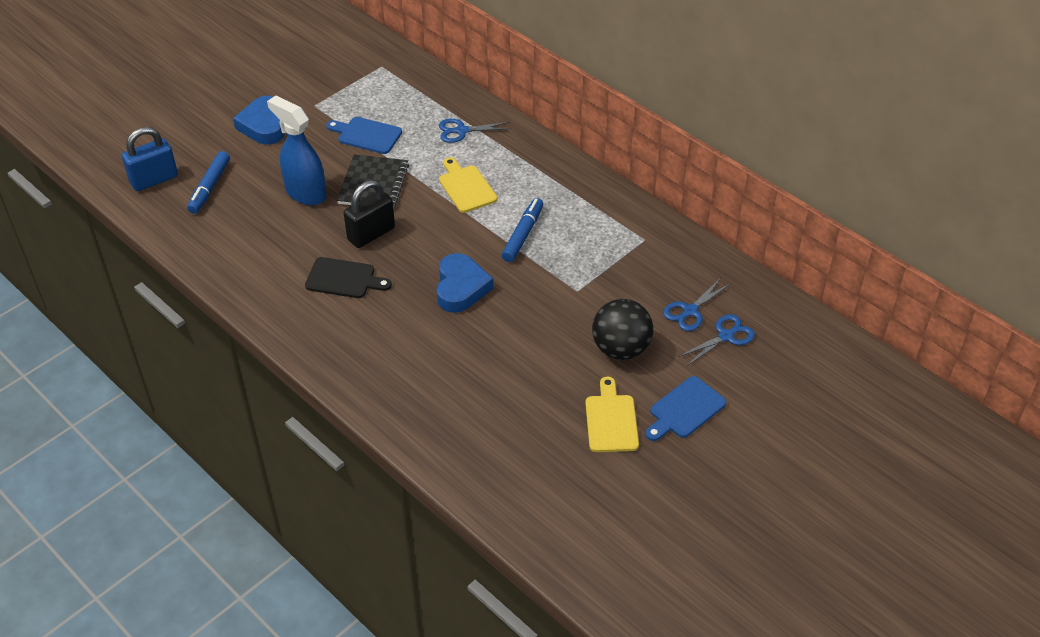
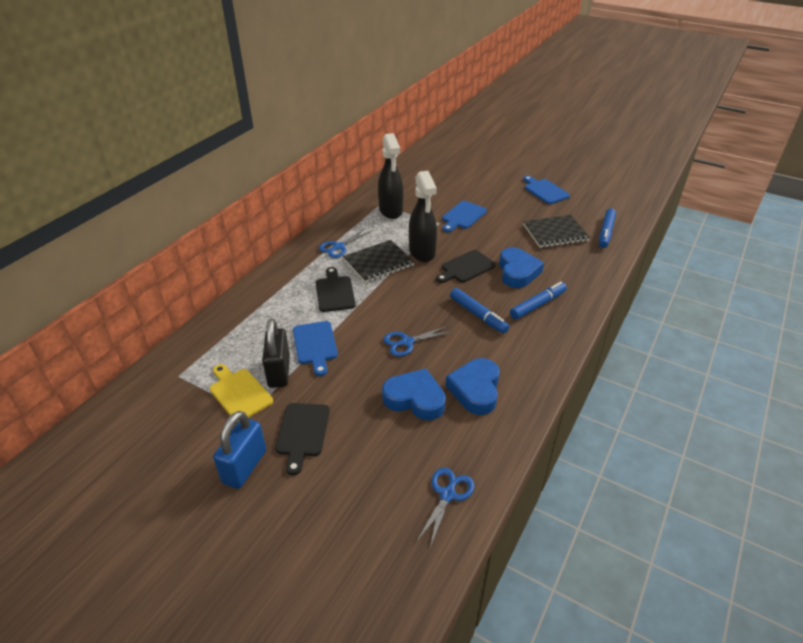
black ball: [592,299,653,360] = 1 -> none = 0
black cutting board: [305,257,392,298] = 1 -> [275,403,330,475] [316,267,356,312] [436,250,496,283] = 3
black notebook: [337,154,409,208] = 1 -> [343,240,414,283] [523,215,590,248] = 2
black spray bottle: none = 0 -> [378,133,403,219] [409,171,437,262] = 2
blue cutting board: [326,117,402,154] [645,376,727,441] = 2 -> [293,321,338,376] [442,201,487,232] [523,176,570,204] = 3
blue heart: [233,96,285,145] [437,253,493,313] = 2 -> [382,369,446,420] [446,358,500,415] [499,247,544,288] = 3
blue marker: [187,151,230,214] [501,198,543,262] = 2 -> [450,288,509,334] [510,282,567,320] [599,208,616,248] = 3
blue spray bottle: [267,96,326,205] = 1 -> none = 0
yellow cutting board: [439,157,497,213] [585,377,639,452] = 2 -> [210,364,273,422] = 1

